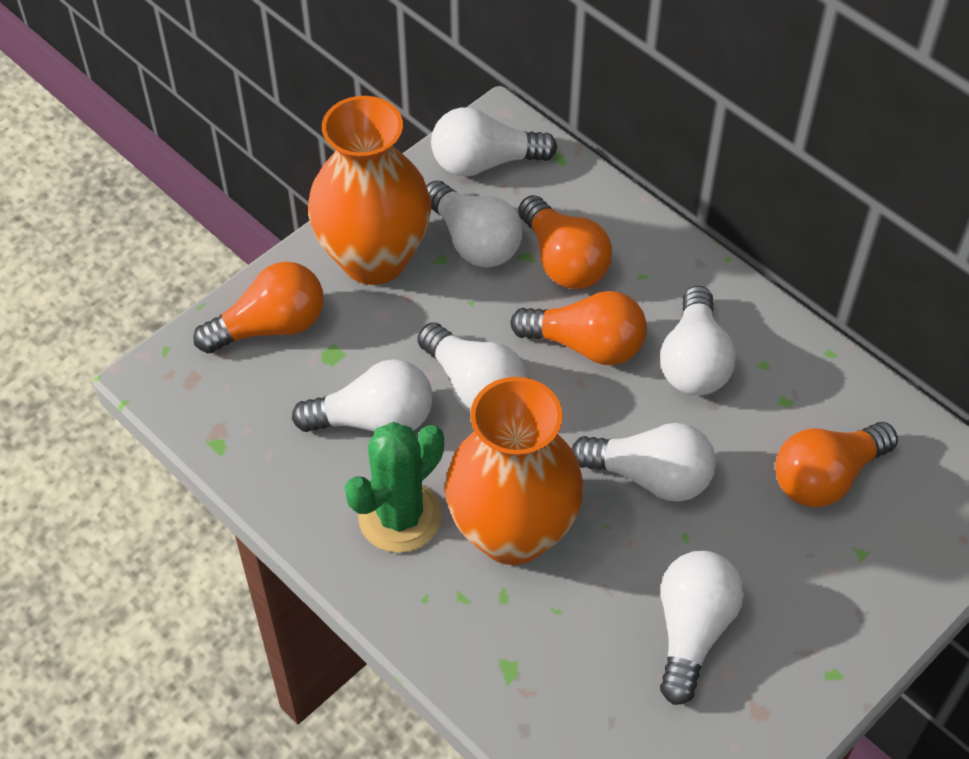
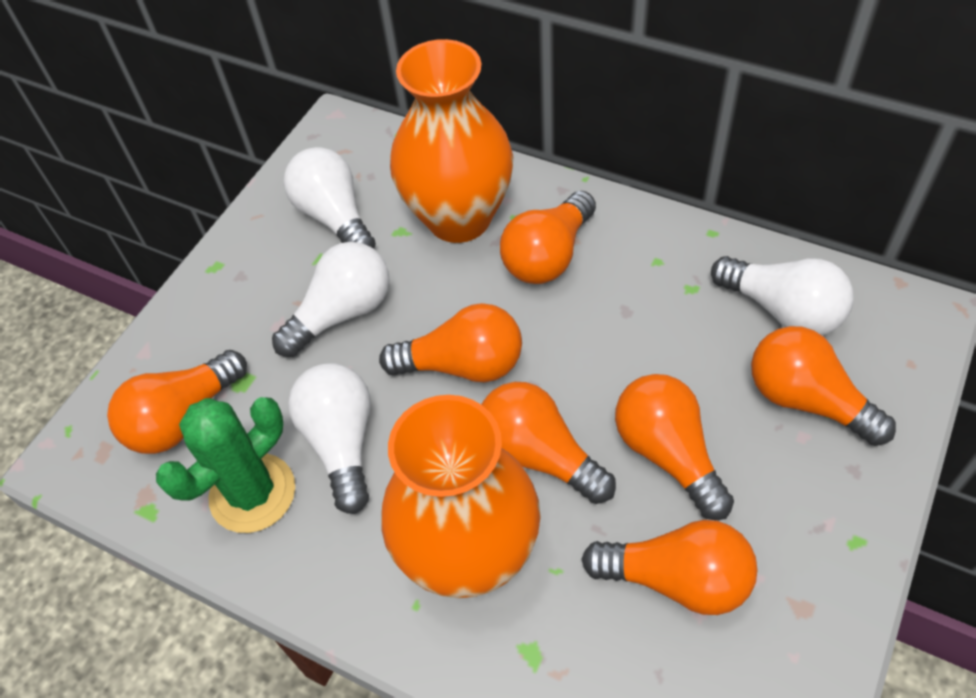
orange light bulb: [193,261,324,353] [510,291,647,365] [518,195,612,289] [775,422,898,507] = 4 -> [107,350,247,454] [379,303,522,382] [481,382,616,504] [500,191,596,284] [581,520,757,615] [615,374,734,520] [751,326,896,446] = 7
white light bulb: [292,359,433,432] [417,322,527,413] [427,181,523,267] [431,107,557,177] [571,423,716,501] [660,286,736,396] [660,551,744,705] = 7 -> [272,242,390,357] [283,147,376,249] [288,363,370,514] [711,256,854,335] = 4

